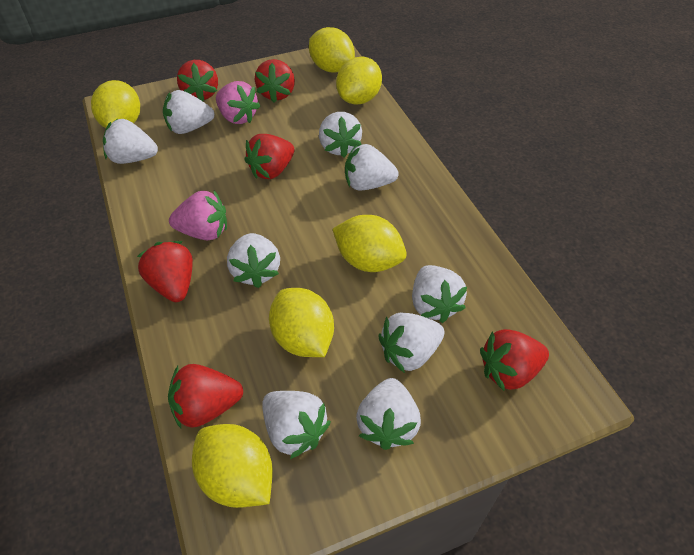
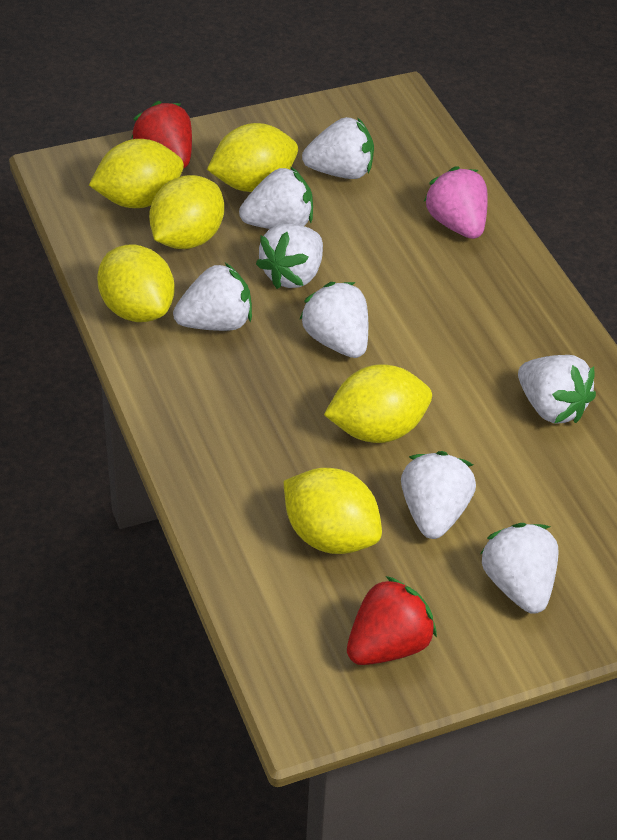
pink strawberry: [169,191,227,240] [216,81,260,124] = 2 -> [424,166,488,239] = 1
red strawberry: [137,241,193,302] [168,364,243,428] [177,60,218,101] [245,134,294,179] [255,59,295,103] [480,329,549,391] = 6 -> [132,101,192,169] [347,576,437,665] = 2
white strawberry: [103,119,158,164] [163,90,215,134] [227,233,280,288] [262,391,331,459] [319,112,362,157] [345,144,399,190] [356,378,421,450] [378,313,444,373] [412,265,467,323] = 9 -> [173,263,252,331] [239,167,313,229] [256,223,323,289] [299,282,368,358] [302,117,374,179] [401,451,476,539] [480,523,559,614] [518,355,596,424] = 8

